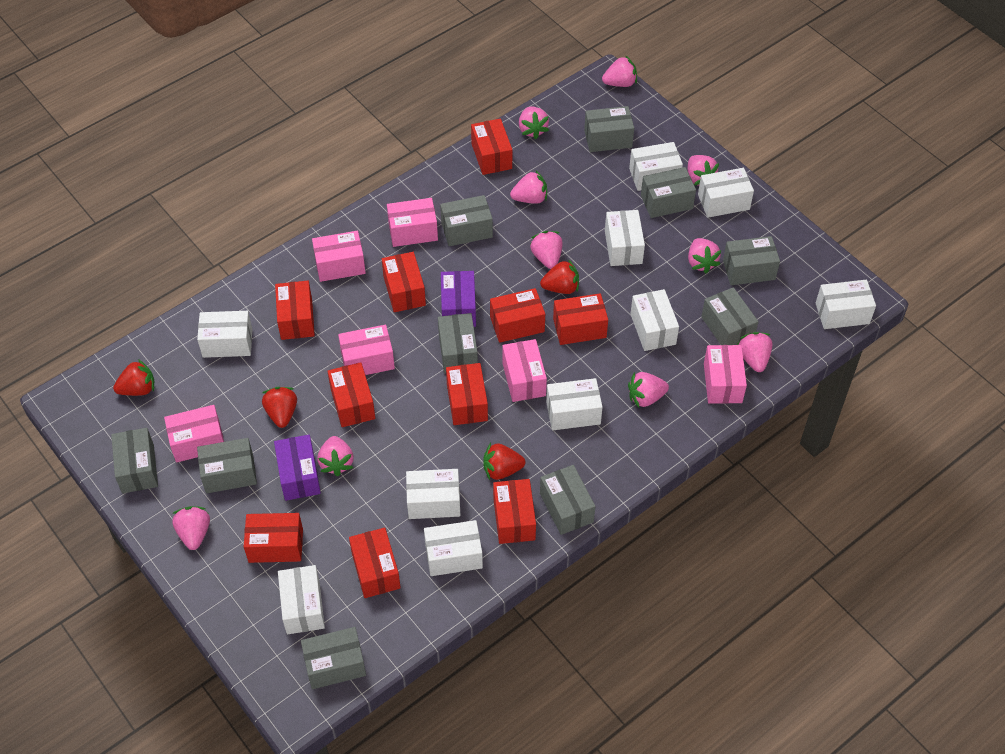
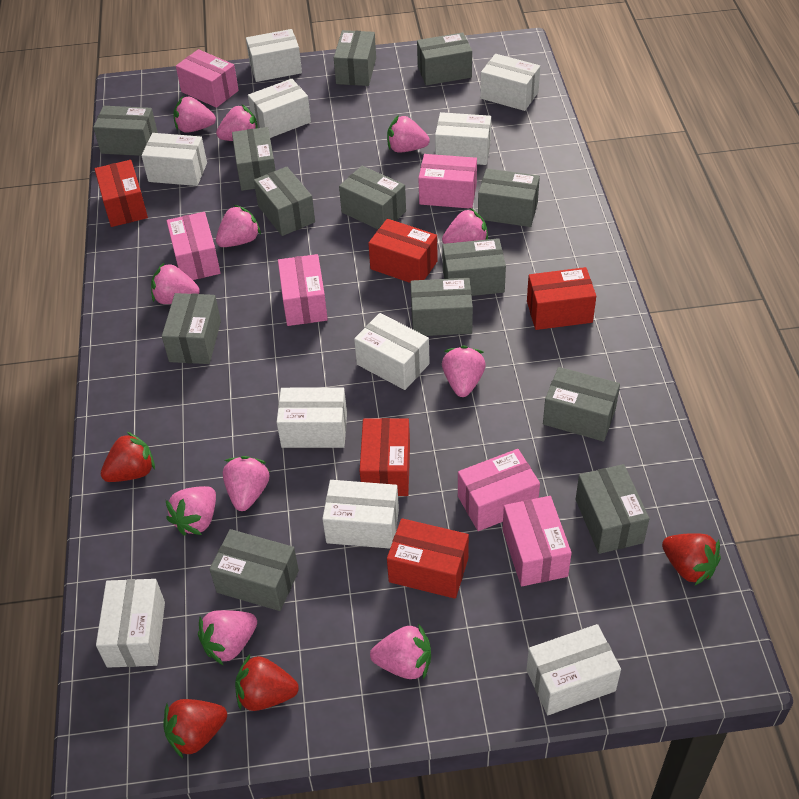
grey box: [111,428,158,493] [197,438,257,493] [301,627,366,689] [438,313,478,374] [440,195,493,246] [540,465,595,535] [584,106,634,152] [641,167,696,218] [701,287,759,345] [723,236,780,285] = 10 -> [93,106,158,156] [162,293,221,364] [209,529,299,611] [232,127,276,191] [254,167,315,236] [334,30,376,86] [339,166,406,229] [411,278,473,336] [417,33,472,85] [442,238,506,296] [478,169,540,227] [543,367,620,441] [576,464,649,554] = 13
pink strawberry: [172,506,210,550] [317,436,354,476] [510,171,547,204] [519,107,549,139] [530,231,563,269] [602,55,637,87] [628,372,669,407] [688,155,719,186] [688,238,721,273] [738,332,773,372] = 10 -> [151,262,200,304] [166,486,216,536] [173,96,216,133] [198,610,257,665] [216,105,258,141] [216,205,261,247] [223,456,270,511] [370,624,431,680] [387,115,430,153] [442,207,488,244] [442,346,486,397] = 11
purple box: [274,435,321,501] [441,271,476,327] = 2 -> none = 0
red box: [244,513,303,563] [275,281,315,340] [327,362,375,427] [349,528,401,598] [382,252,426,312] [446,363,488,425] [471,118,512,175] [490,288,545,343] [493,479,536,544] [553,293,608,345] = 10 -> [95,160,148,227] [360,418,410,496] [368,219,438,283] [387,518,469,599] [527,267,596,330] = 5

